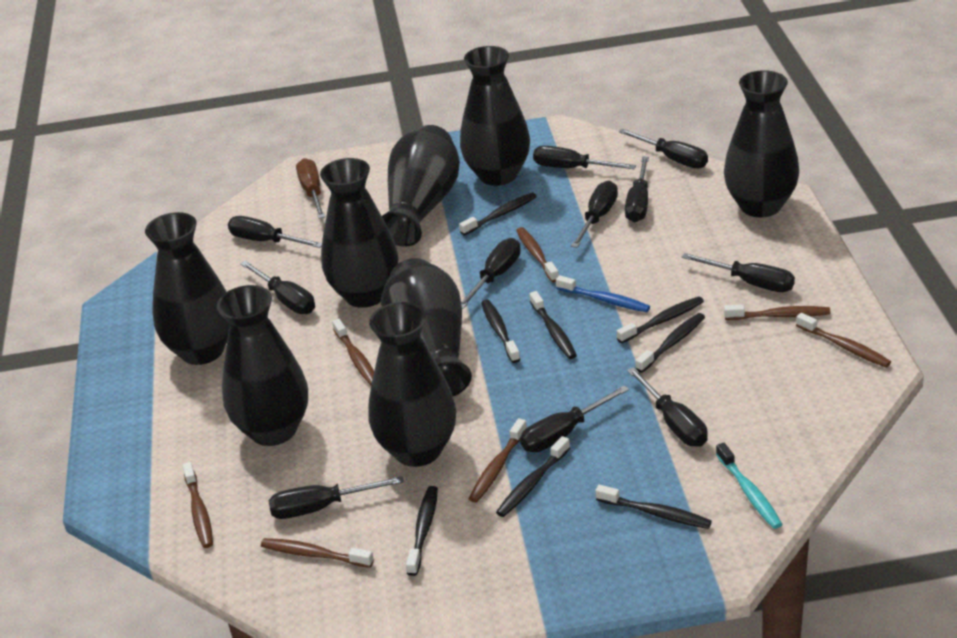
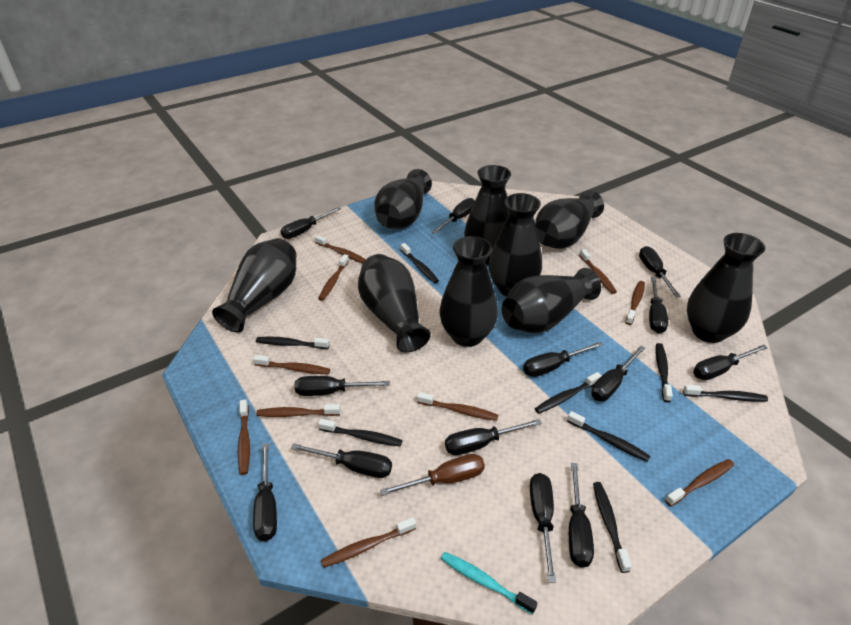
black screwdriver: [228,216,322,248] [241,261,315,314] [269,476,404,519] [461,238,521,309] [520,385,629,452] [533,146,636,169] [571,181,618,248] [618,129,708,169] [625,157,649,222] [627,367,708,447] [681,253,795,292] = 11 -> [253,443,277,541] [281,207,341,239] [291,443,392,478] [294,376,390,396] [432,198,475,234] [445,419,542,455] [523,342,603,377] [530,473,556,583] [569,463,594,568] [591,345,645,401] [639,246,681,297] [649,277,668,333] [693,344,768,380] = 13
black vase: [145,212,230,365] [217,285,308,446] [320,158,398,308] [368,302,456,467] [381,258,472,396] [382,125,460,247] [460,46,530,186] [724,70,799,217] = 8 -> [212,238,296,333] [358,254,431,353] [374,169,432,229] [439,236,498,347] [464,165,511,265] [489,193,542,296] [502,268,601,333] [535,191,604,249] [687,233,765,343] = 9
blue toothbrush: [556,275,650,312] = 1 -> none = 0
brown toothbrush: [182,462,213,548] [261,538,374,568] [332,319,374,385] [469,418,527,503] [516,227,559,282] [724,304,830,320] [796,313,891,368] = 7 -> [238,400,250,475] [253,355,330,374] [256,404,340,417] [315,235,366,263] [318,254,349,301] [321,517,416,568] [417,392,498,421] [579,249,617,294] [625,281,645,325] [665,459,734,506] = 10

